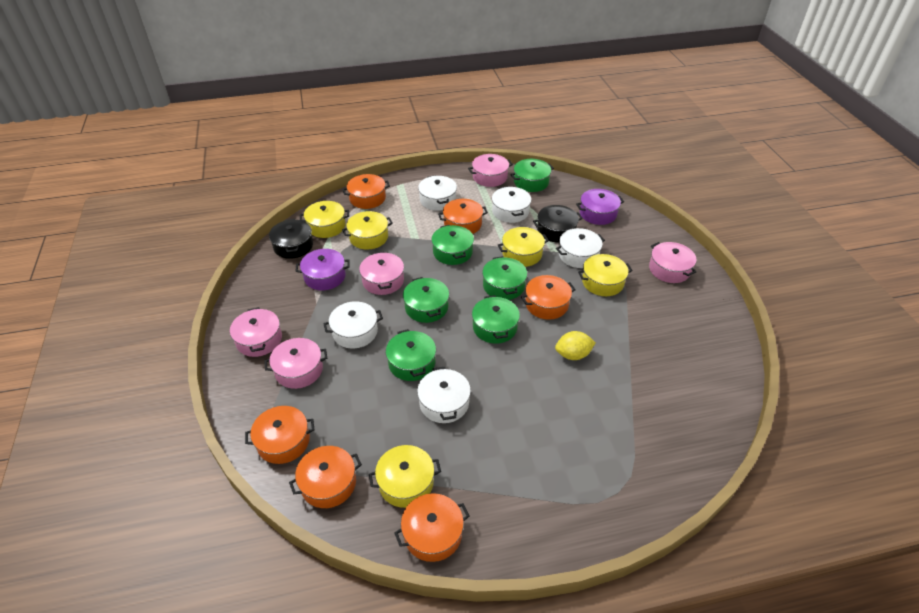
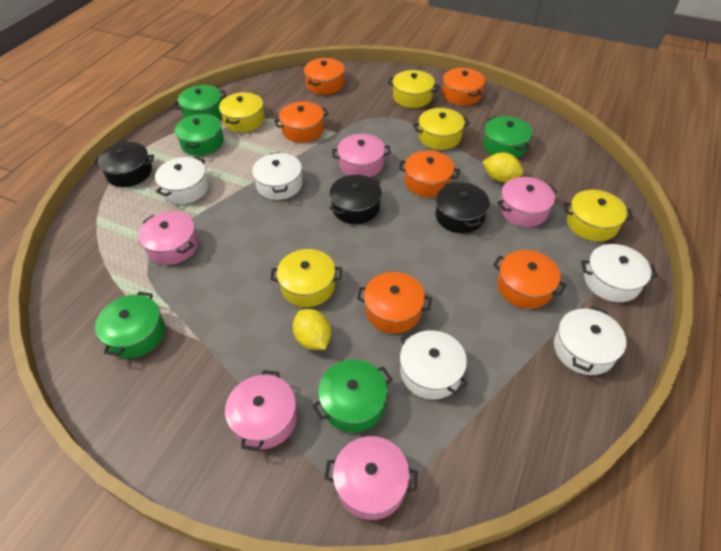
black pot: [269,219,313,259] [533,205,583,243] = 2 -> [93,142,154,187] [329,175,382,224] [435,181,490,233] = 3
green pot: [386,329,436,381] [403,277,449,323] [432,225,474,265] [472,295,520,344] [482,256,527,300] [510,159,554,192] = 6 -> [95,292,165,358] [173,85,227,118] [175,113,224,156] [312,360,392,432] [483,116,533,158] = 5
purple pot: [296,249,350,290] [576,189,624,225] = 2 -> none = 0
yellow lemon: [555,331,596,360] = 1 -> [293,309,331,350] [482,152,523,182] = 2

